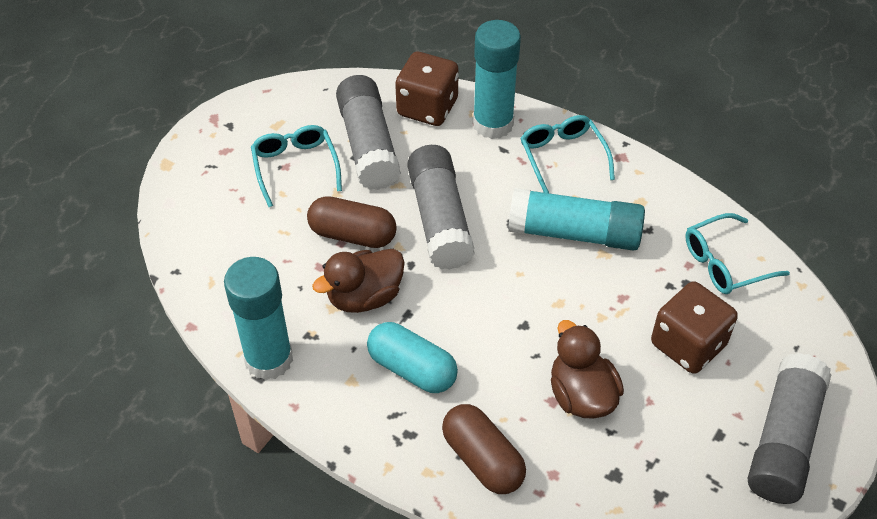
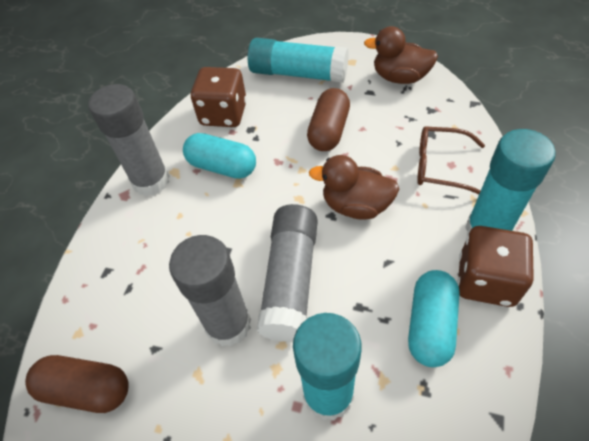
brown glasses: none = 0 -> [417,126,485,195] = 1
turquoise capsule: [367,322,458,393] = 1 -> [183,133,256,179] [408,270,460,367] = 2
turquoise glasses: [251,125,342,207] [520,115,615,193] [685,213,790,294] = 3 -> none = 0

